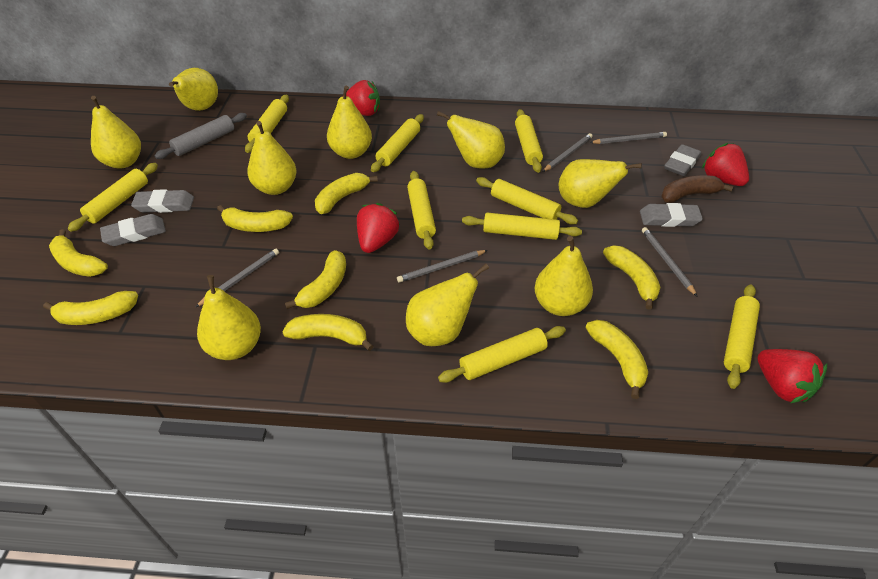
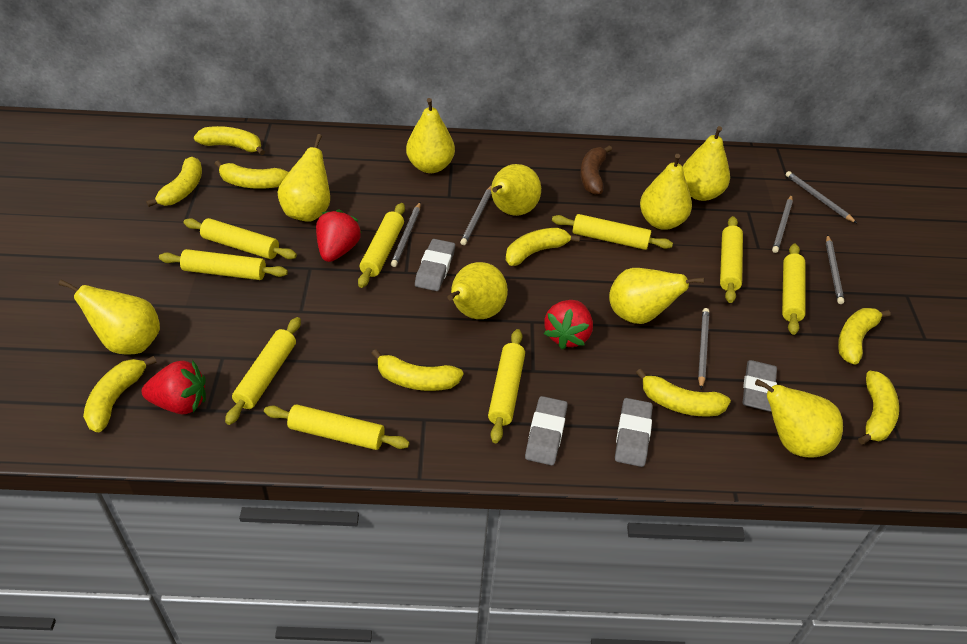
grey pencil: [196,249,279,307] [397,250,488,283] [543,133,592,172] [590,132,667,144] [642,227,698,297] = 5 -> [391,202,421,267] [460,186,491,245] [698,308,709,389] [772,195,793,253] [786,171,857,223] [826,235,844,304] = 6
grey rolling pin: [154,113,247,159] = 1 -> none = 0
red strawberry: [342,80,380,116] [357,203,400,253] [702,143,749,186] [757,349,827,403] = 4 -> [142,360,206,414] [316,210,362,262] [544,300,593,349] = 3
yellow banana: [43,291,138,325] [49,229,108,277] [217,205,293,232] [282,314,373,351] [285,250,346,309] [315,173,378,214] [586,320,648,399] [603,245,660,310] = 8 -> [83,356,157,432] [146,157,202,207] [194,126,265,155] [215,161,289,189] [371,349,463,391] [506,228,580,266] [636,369,731,416] [838,308,891,365] [858,371,899,445] = 9

